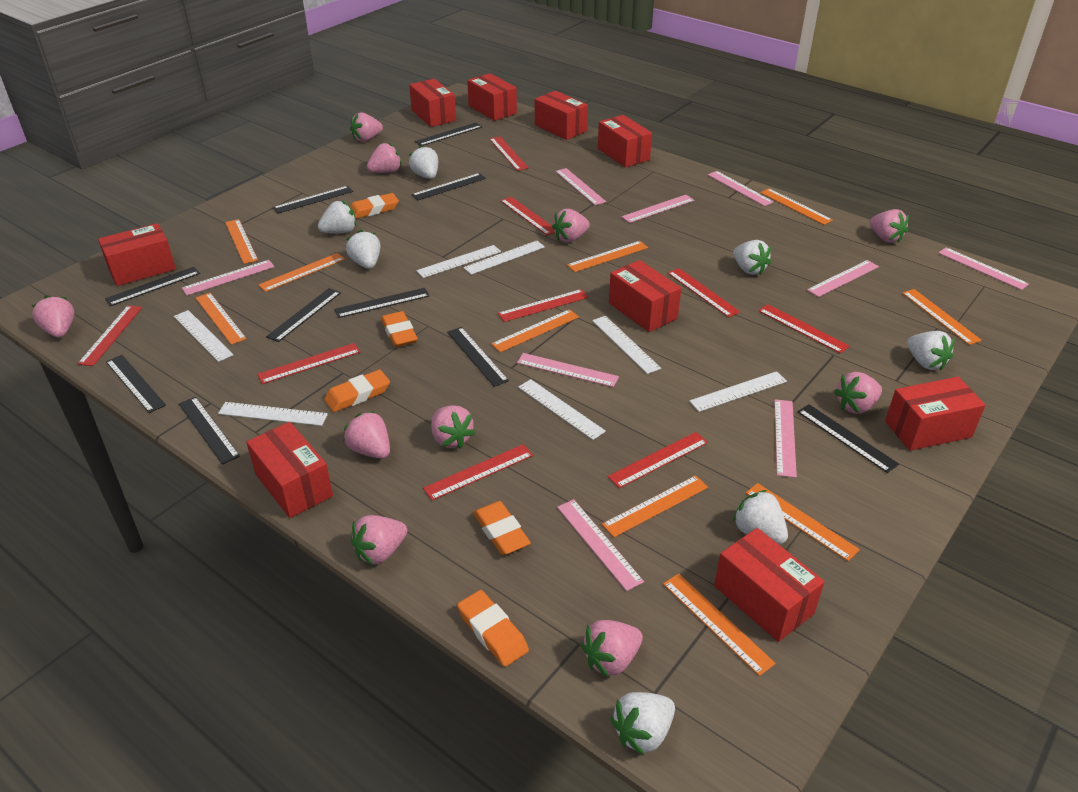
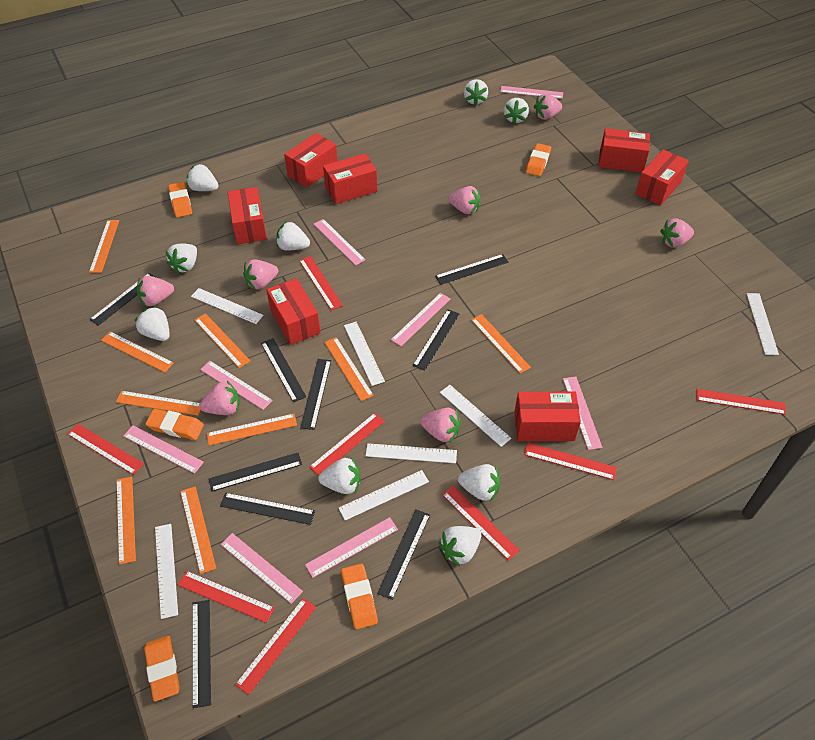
black ruler: [105,267,200,306] [106,355,166,413] [179,397,240,465] [266,288,341,342] [273,186,353,213] [334,288,429,318] [411,173,486,200] [415,123,482,146] [447,327,509,387] [797,404,899,473] = 10 -> [89,273,157,326] [192,600,211,708] [209,453,302,492] [220,493,315,525] [261,338,306,402] [300,359,331,430] [377,509,430,600] [413,309,459,371] [435,254,508,285] = 9
orange ruler: [196,293,247,345] [225,219,258,264] [258,253,345,292] [491,309,579,352] [567,241,648,272] [602,475,708,537] [663,573,776,676] [746,483,860,561] [760,188,833,225] [902,289,982,345] = 10 -> [89,220,119,273] [101,331,174,372] [116,391,201,416] [116,477,136,565] [180,486,216,574] [195,313,250,368] [207,414,297,445] [324,337,374,401] [471,314,531,373] = 9
pink ruler: [182,260,275,295] [517,353,619,387] [555,168,606,205] [557,499,644,591] [622,195,694,223] [708,171,774,206] [774,399,797,478] [807,260,879,297] [938,247,1029,290] = 9 -> [123,425,204,474] [200,361,273,410] [221,533,303,604] [305,517,398,578] [314,219,366,266] [391,293,450,346] [500,86,563,99] [563,377,602,450] = 8
pink strawberry: [32,295,75,337] [343,411,390,459] [350,112,383,142] [350,515,407,565] [367,143,402,173] [431,405,475,449] [552,209,590,242] [581,620,643,678] [834,372,882,414] [869,209,909,243] = 10 -> [137,276,174,306] [200,381,240,415] [243,259,278,290] [420,408,460,442] [448,186,481,214] [534,94,562,120] [660,218,694,248] = 7
red box: [98,223,176,286] [246,422,333,518] [409,79,456,127] [467,73,517,121] [535,91,588,140] [598,115,652,168] [609,260,681,332] [714,528,825,642] [885,377,986,451] = 9 -> [228,187,267,244] [266,278,321,345] [284,133,337,188] [323,153,377,204] [514,392,581,441] [599,128,650,172] [635,149,689,206] = 7
red ruler: [78,305,142,366] [257,343,360,384] [423,444,533,500] [490,137,529,171] [498,289,589,322] [500,197,555,235] [608,432,708,488] [668,268,740,317] [758,304,850,354] = 9 -> [68,424,144,475] [178,571,275,623] [235,598,316,695] [299,256,343,310] [309,413,385,476] [442,486,520,561] [524,443,617,480] [696,389,786,415] = 8
white strawberry: [318,201,357,233] [346,230,380,269] [409,145,438,179] [610,692,675,756] [732,490,788,544] [733,240,771,275] [907,331,955,371] = 7 -> [135,306,170,341] [166,243,197,273] [187,164,219,191] [276,221,310,251] [318,458,361,494] [439,526,481,566] [458,464,500,501] [464,79,488,106] [504,98,529,124] = 9

